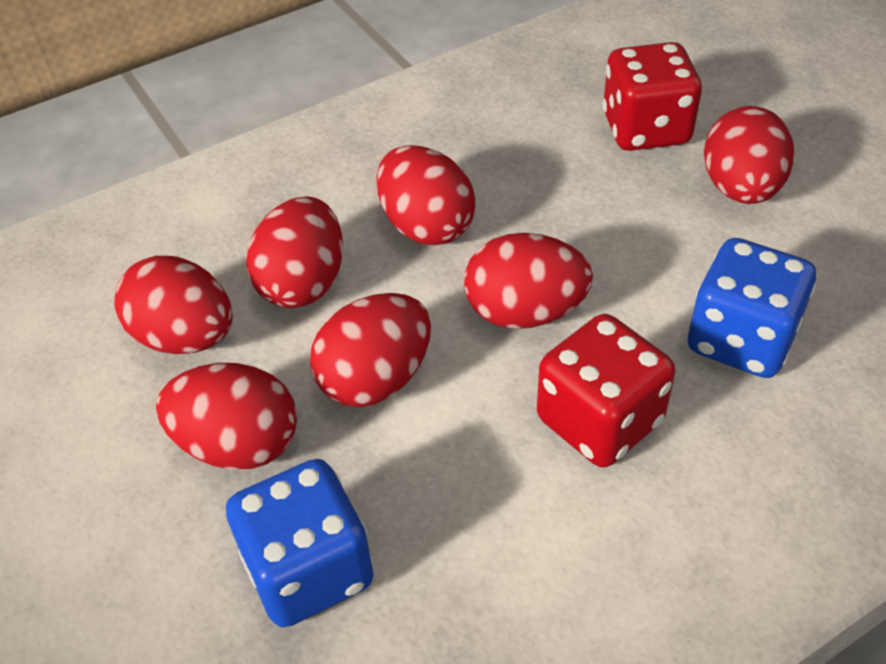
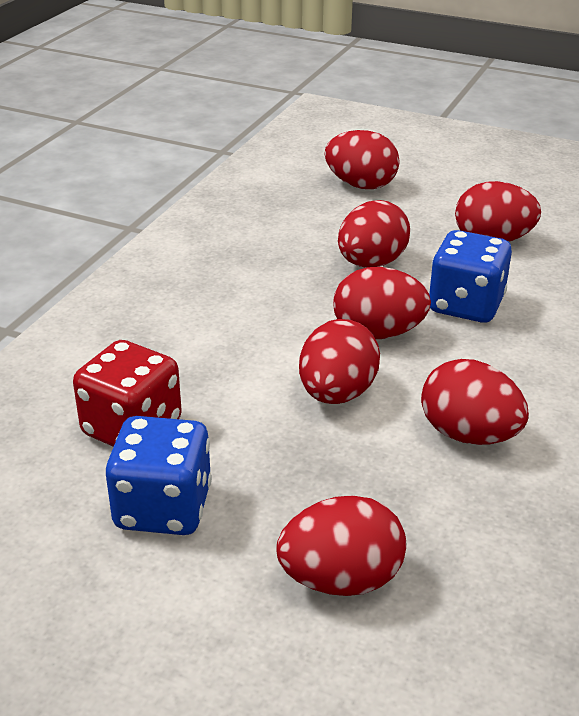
red dice: [537,314,675,467] [603,42,702,151] = 2 -> [73,340,182,447] = 1

